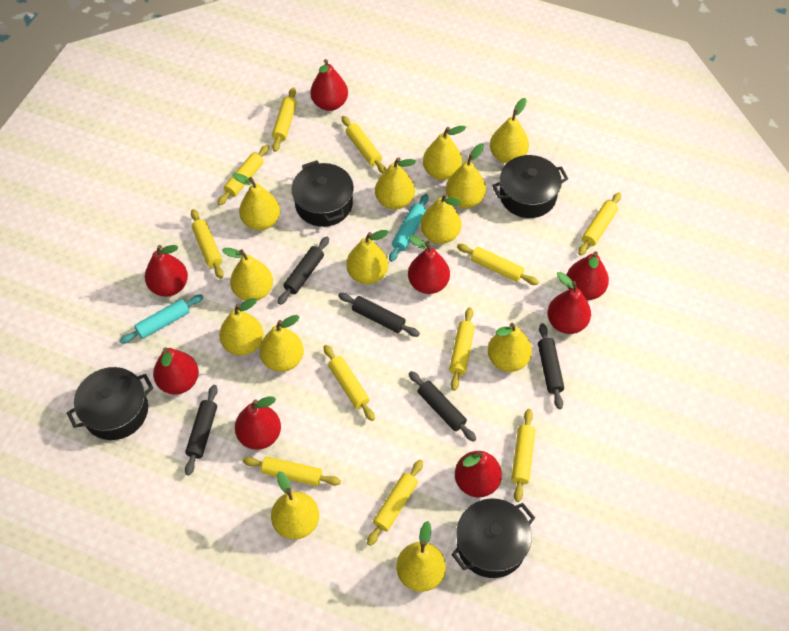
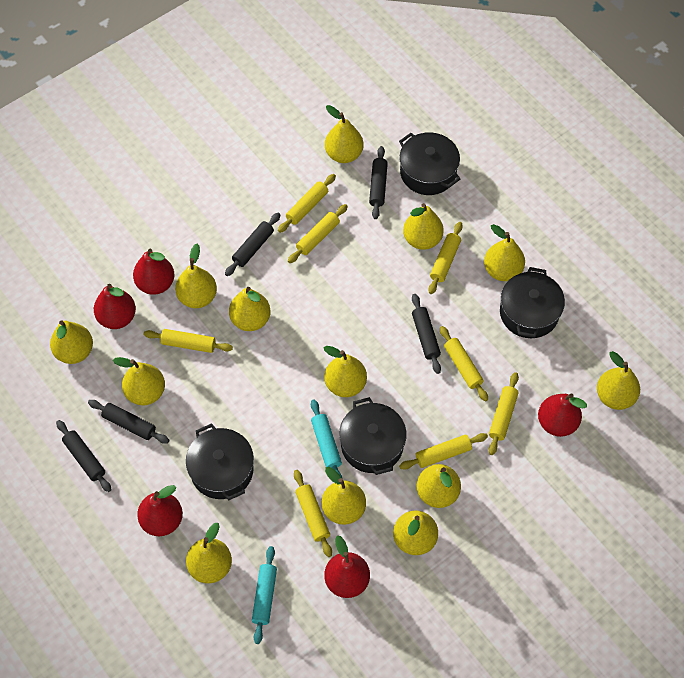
red pear: [145,245,188,297] [153,347,199,394] [235,397,281,450] [310,59,348,111] [408,236,450,294] [455,451,502,498] [547,272,591,334] [567,251,609,300] = 8 -> [94,284,136,329] [133,249,175,295] [137,485,183,536] [324,535,370,598] [538,393,587,437] = 5
yellow rolling pin: [191,209,224,279] [217,145,269,206] [243,456,341,486] [272,87,297,152] [324,345,375,421] [342,116,386,174] [367,460,423,546] [449,307,475,391] [457,244,539,285] [511,409,535,502] [578,192,621,256] = 11 -> [144,329,233,353] [278,174,336,233] [288,204,348,263] [294,470,332,557] [399,433,488,470] [428,222,463,294] [440,326,488,401] [489,372,519,455] = 8

